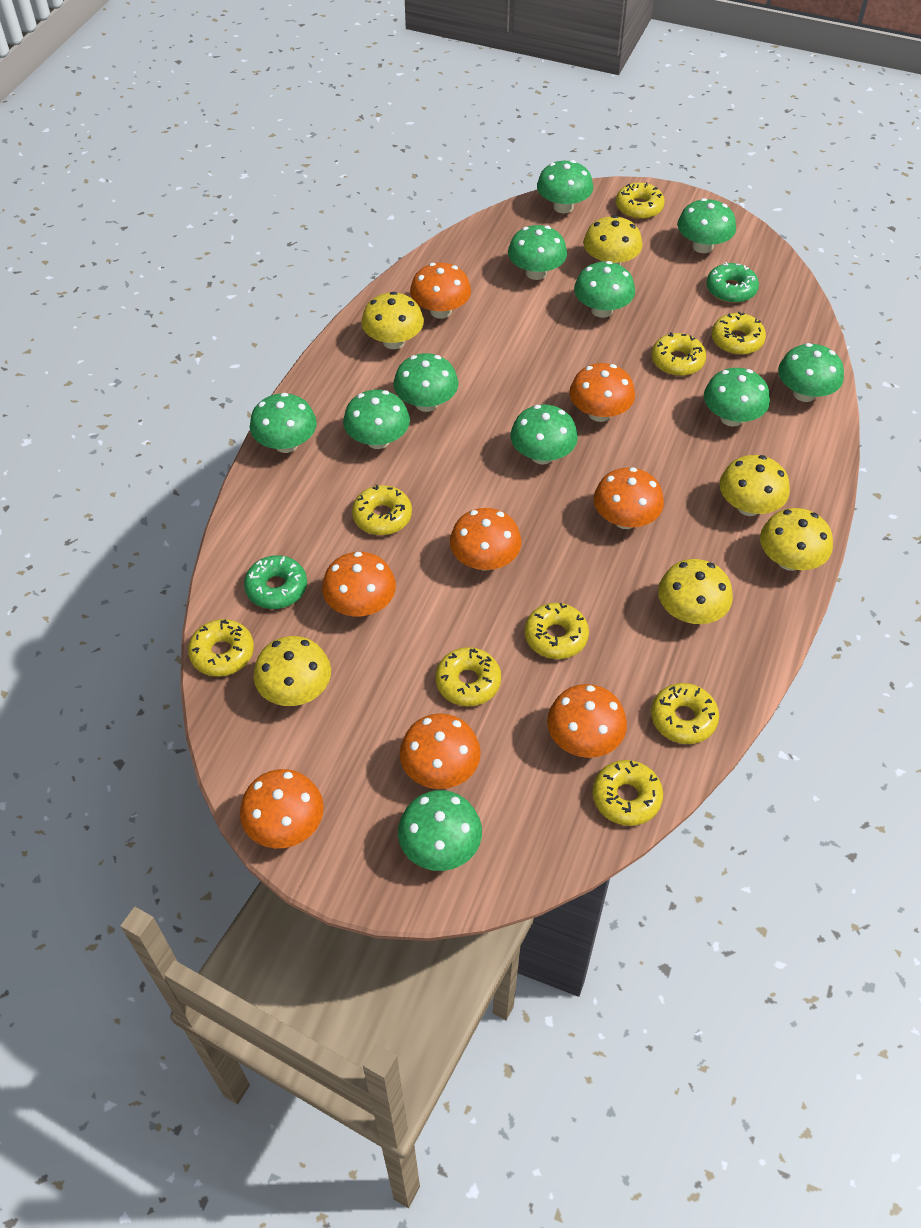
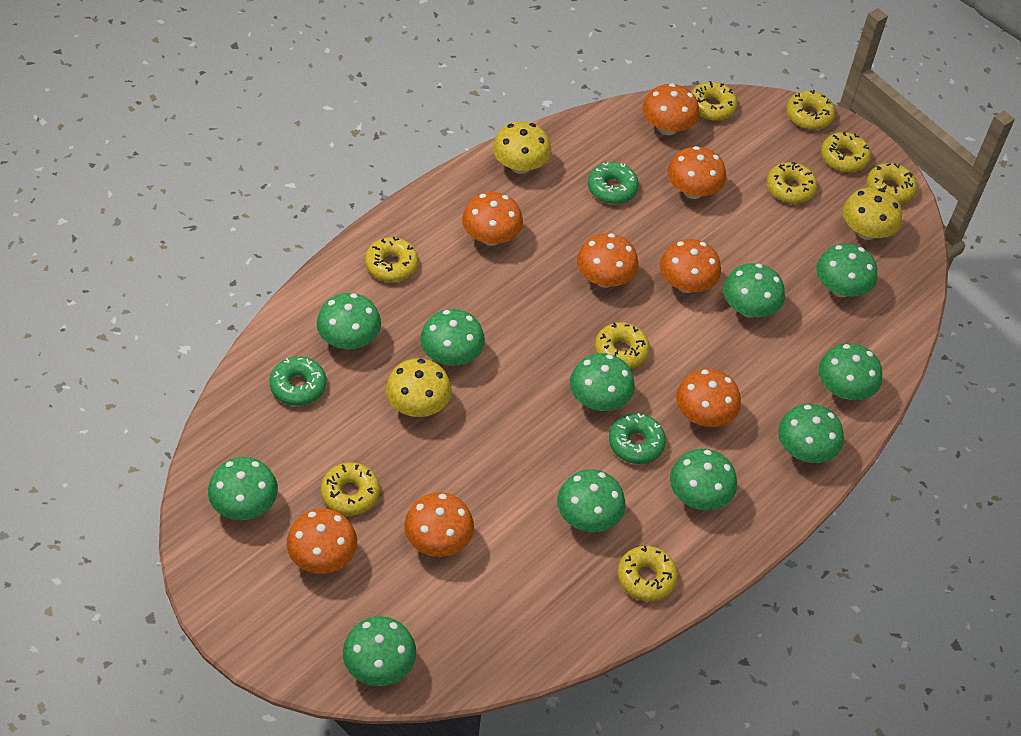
green donut: [244,555,307,609] [706,262,759,303] = 2 -> [270,356,326,406] [588,162,639,204] [609,413,666,464] = 3
yellow mushroom: [253,636,331,706] [362,292,424,349] [583,215,642,265] [658,559,733,624] [720,455,790,516] [760,508,833,571] = 6 -> [386,358,452,417] [493,121,551,174] [843,187,902,240] = 3

